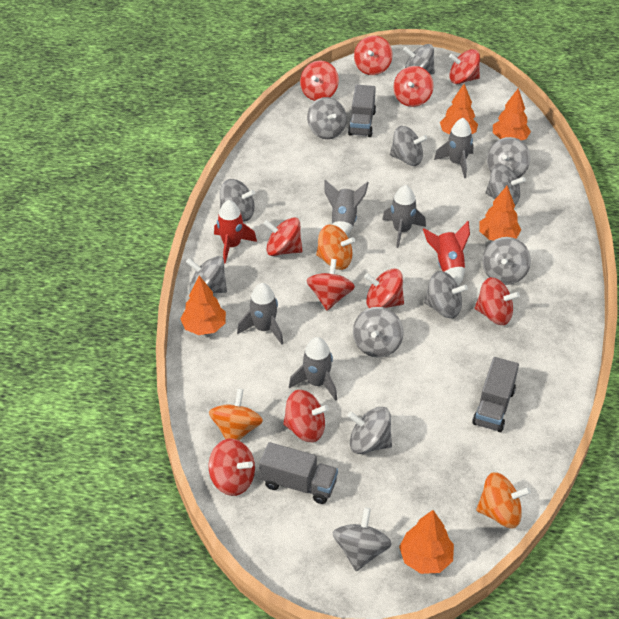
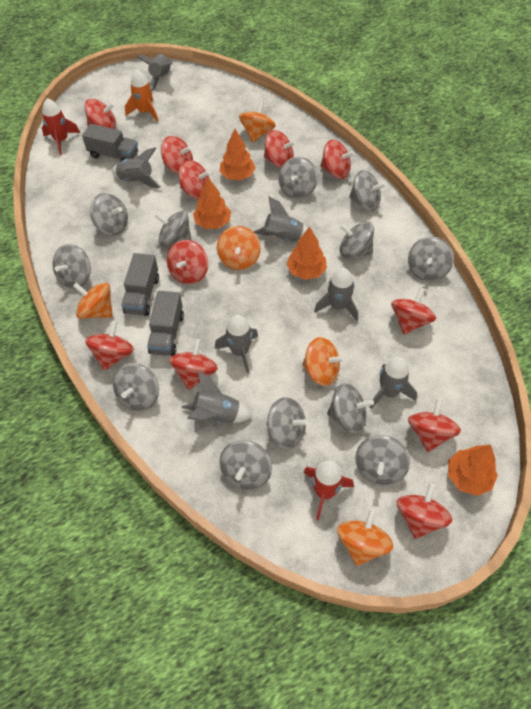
grey rocket: [237,283,284,344] [289,337,337,401] [324,180,369,236] [382,185,426,248] [434,118,473,178] = 5 -> [112,147,161,188] [137,55,172,91] [182,372,252,423] [215,315,258,373] [254,196,308,242] [314,268,358,321] [369,357,417,409] = 7
orange rocket: none = 0 -> [125,70,158,122] = 1
orange spinning top: [209,389,263,440] [316,225,355,270] [476,472,531,529] = 3 -> [73,283,113,319] [217,226,261,270] [239,101,276,143] [302,337,345,386] [337,509,394,566] = 5
orange tree: [180,276,226,335] [399,510,454,574] [440,84,478,135] [479,186,521,241] [493,88,531,140] = 5 -> [193,177,231,229] [220,129,256,181] [287,226,327,280] [448,445,498,496] = 4
red spinning top: [209,439,255,496] [263,217,303,256] [283,390,329,442] [300,61,339,101] [306,259,355,310] [354,36,393,75] [364,269,404,308] [393,66,434,107] [449,49,480,84] [475,277,520,325] = 10 -> [84,99,116,129] [85,321,134,371] [161,136,193,174] [167,240,208,284] [169,339,218,390] [179,160,211,200] [264,130,296,168] [320,140,355,179] [391,287,436,335] [396,483,452,539] [408,398,461,452] = 11

